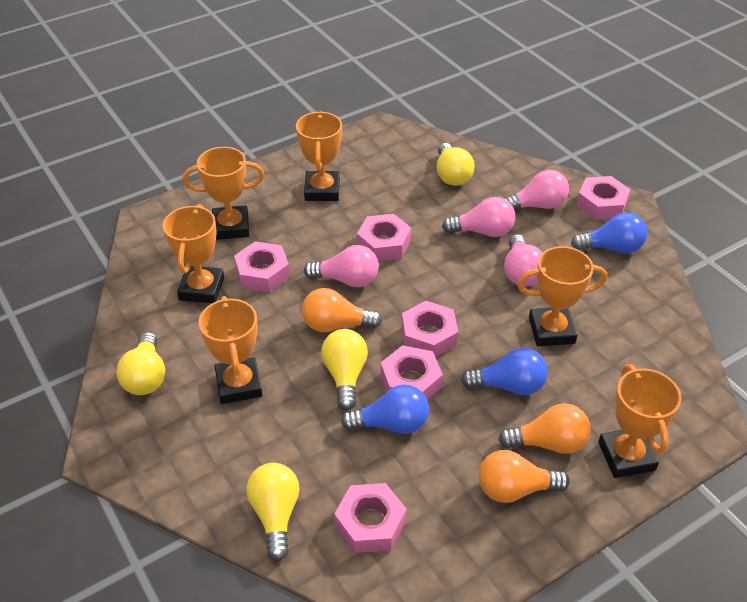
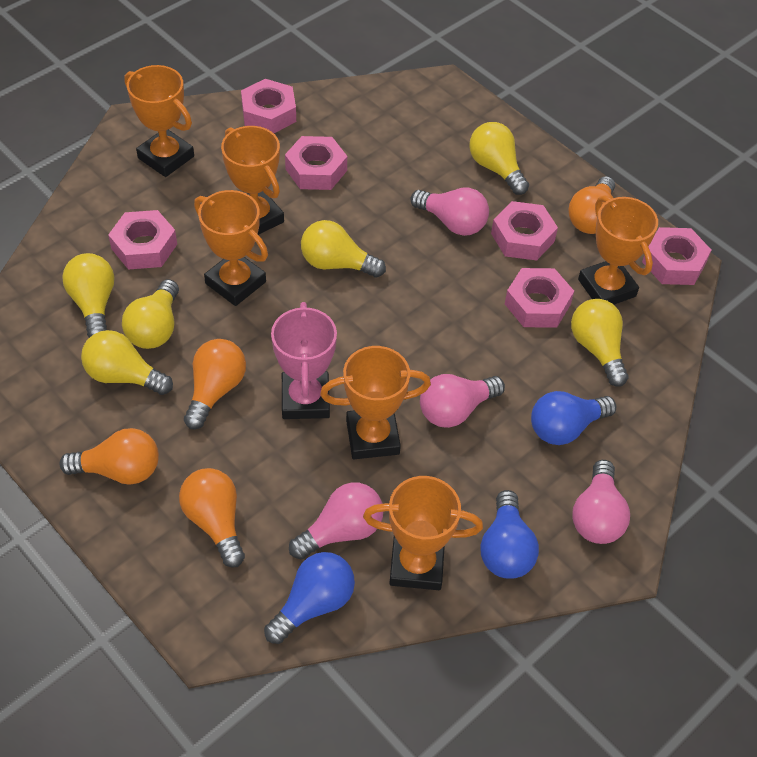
orange light bulb: [302,288,382,332] [479,450,570,503] [498,403,591,454] = 3 -> [60,428,159,485] [179,468,245,567] [184,339,246,429] [568,176,615,234] = 4
pink trophy: none = 0 -> [271,302,337,419] = 1
yellow light bulb: [116,332,165,395] [246,463,299,561] [321,329,368,410] [437,143,475,186] = 4 -> [62,253,114,338] [81,330,173,395] [122,279,179,349] [301,220,386,278] [469,122,529,195] [571,299,628,387] = 6

